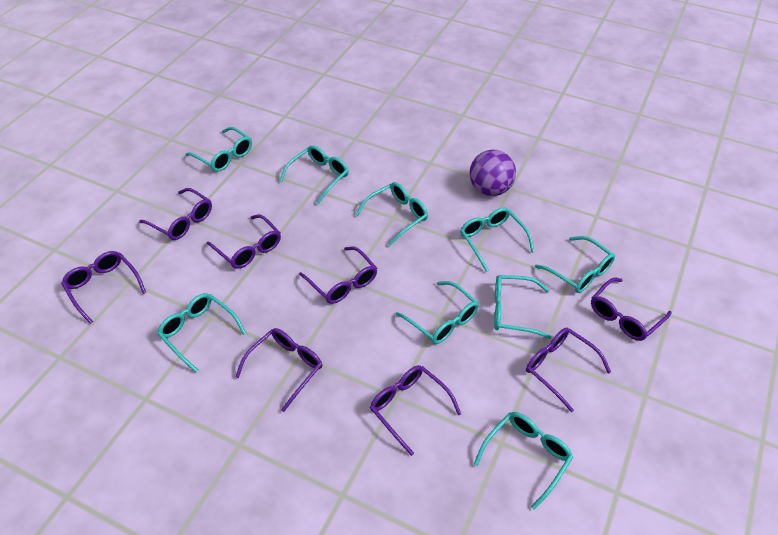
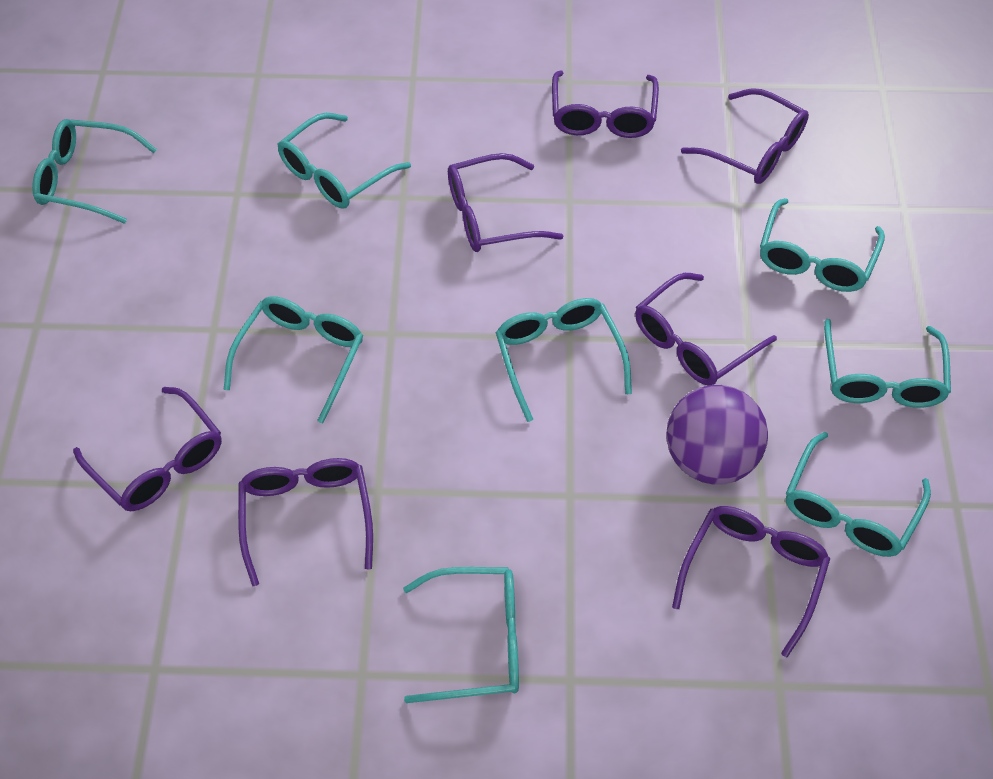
purple glasses: [61,251,146,324] [139,188,212,240] [206,214,281,269] [235,328,322,412] [299,246,377,304] [370,365,461,456] [526,328,611,412] [591,277,672,341] = 8 -> [73,387,222,511] [238,458,373,586] [448,153,563,252] [552,70,659,138] [635,273,777,385] [672,506,830,658] [681,88,809,184] = 7
turquoise glasses: [157,293,246,373] [185,127,252,172] [279,145,349,204] [355,182,428,246] [396,281,479,344] [460,208,535,272] [474,412,573,510] [494,275,552,339] [535,236,615,293] = 9 -> [32,119,157,224] [224,296,363,423] [278,113,411,208] [403,567,519,703] [496,298,632,422] [760,198,885,292] [786,432,931,557] [824,319,951,408] = 8

